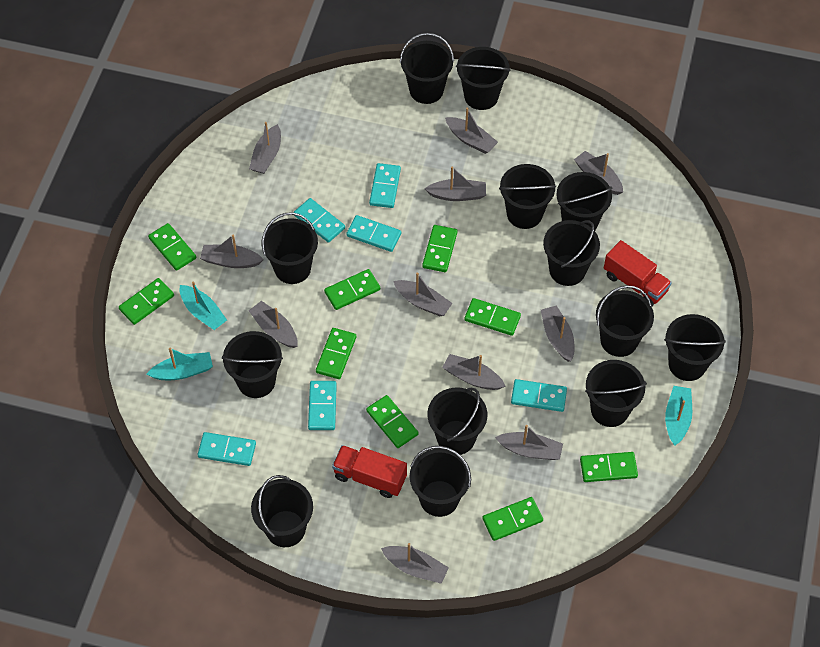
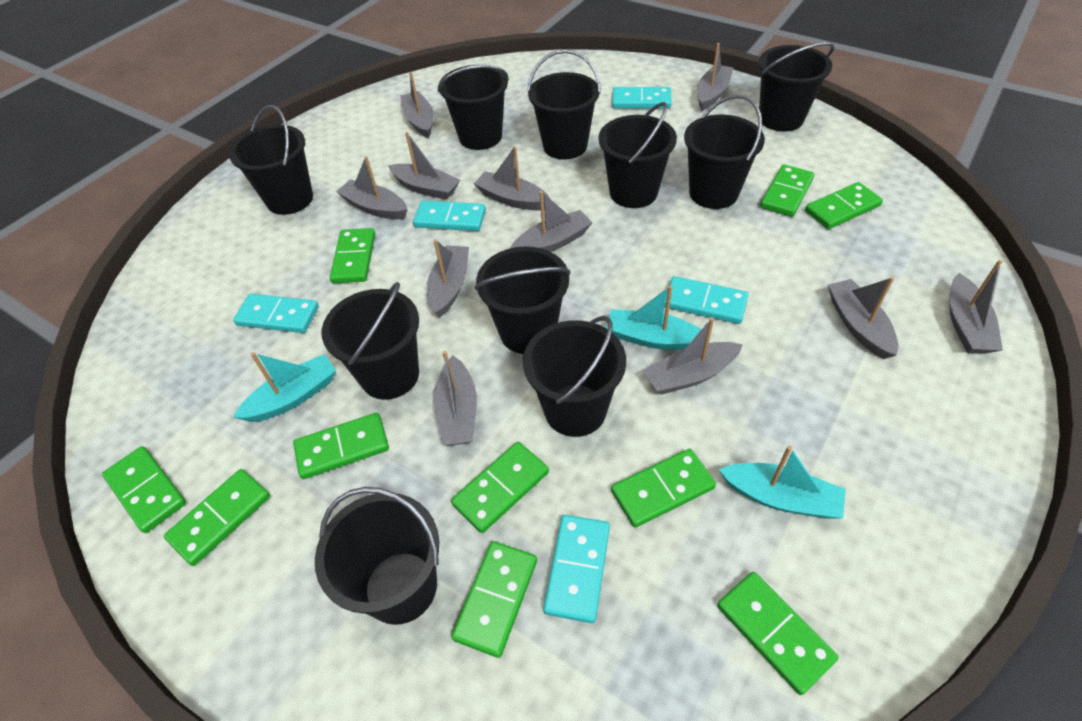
black bucket: [222,331,283,398] [251,475,313,547] [261,212,318,284] [400,33,454,104] [410,446,471,517] [427,387,487,455] [456,47,510,110] [499,164,556,229] [543,220,600,286] [556,172,612,231] [585,360,647,427] [596,285,654,357] [664,314,726,381] = 13 -> [229,105,313,215] [315,487,439,625] [322,282,419,400] [438,65,509,150] [475,246,570,354] [523,316,626,437] [527,50,601,159] [598,102,677,208] [684,94,765,209] [759,42,834,132] = 10
green domino: [119,278,174,325] [148,223,196,271] [316,328,356,379] [324,269,380,310] [366,395,418,448] [422,225,457,272] [464,298,521,336] [482,497,543,541] [580,452,638,482] = 9 -> [102,446,186,533] [164,469,270,566] [293,413,389,479] [330,228,375,283] [451,442,549,533] [451,541,537,658] [611,449,716,528] [717,572,838,695] [760,164,814,217] [805,182,883,229] = 10
red truck: [332,445,407,498] [604,240,672,306] = 2 -> none = 0
turquoise domino: [198,432,256,466] [293,198,345,243] [308,381,337,430] [346,215,401,252] [369,163,401,208] [511,379,567,412] = 6 -> [233,294,319,333] [413,201,486,231] [543,515,610,623] [612,87,672,109] [664,276,748,324] = 5

